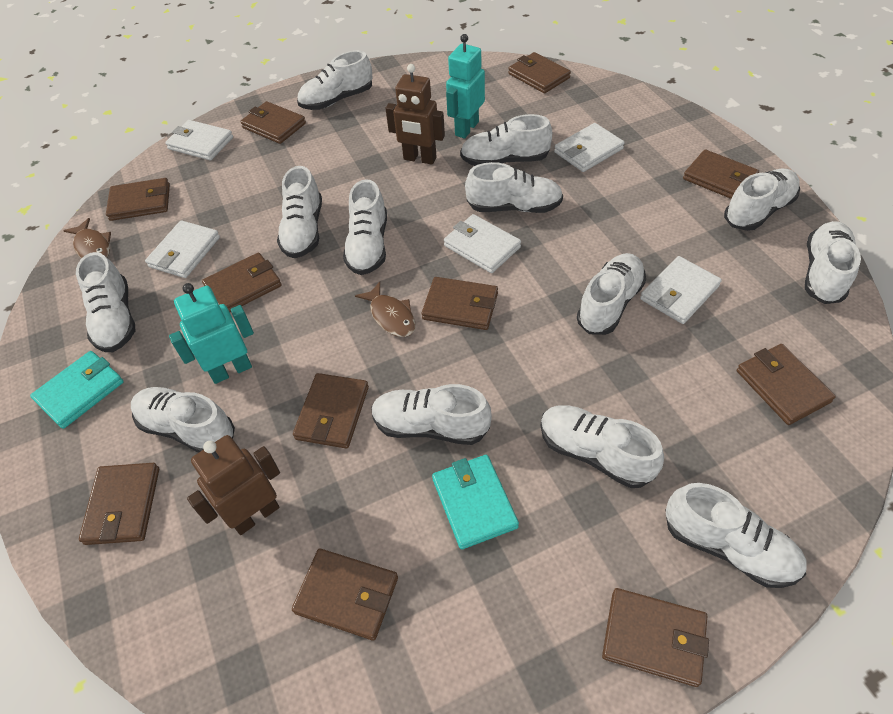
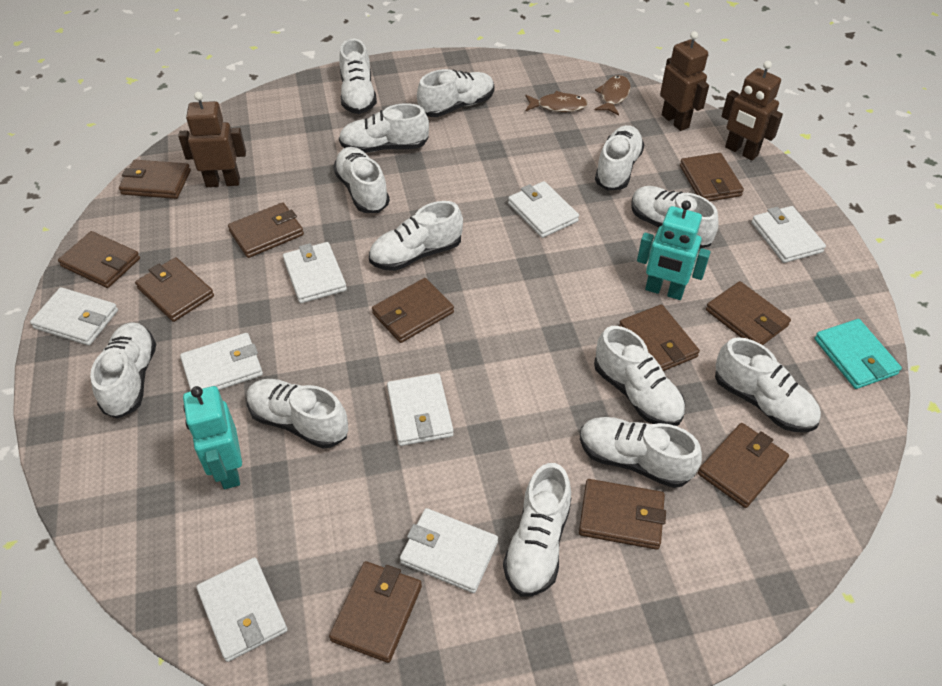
brown robot: [187,435,280,535] [385,64,445,165] = 2 -> [178,92,246,187] [660,31,709,131] [721,61,783,161] = 3
turquoise wallet: [30,351,124,429] [432,455,519,549] = 2 -> [814,319,902,389] = 1
white wallet: [145,220,220,278] [165,120,233,160] [444,214,521,273] [554,123,625,172] [640,256,722,324] = 5 -> [30,287,118,346] [180,333,263,390] [196,557,288,662] [283,242,347,303] [387,373,454,446] [400,508,498,593] [508,181,579,238] [751,206,826,263] = 8

